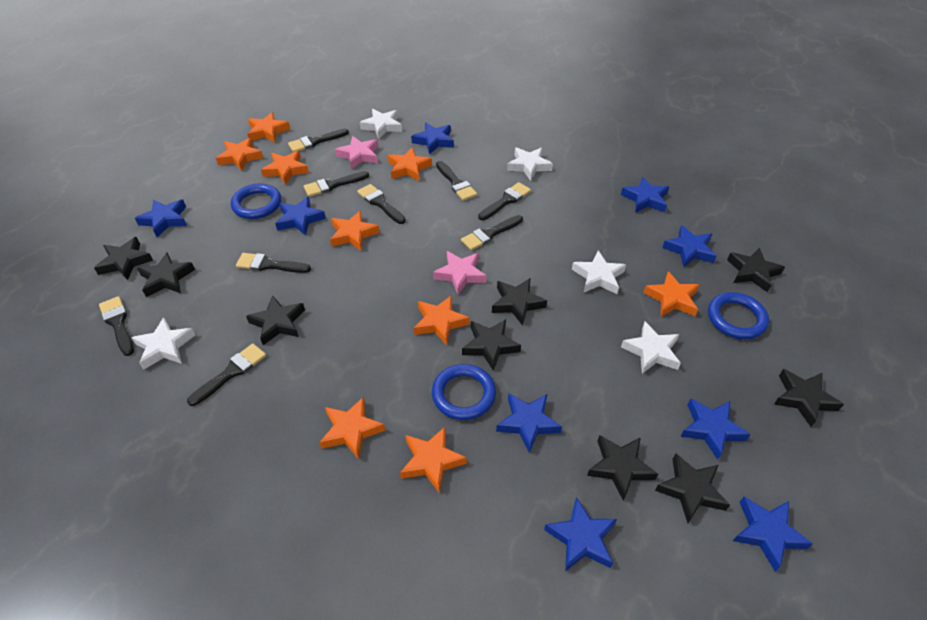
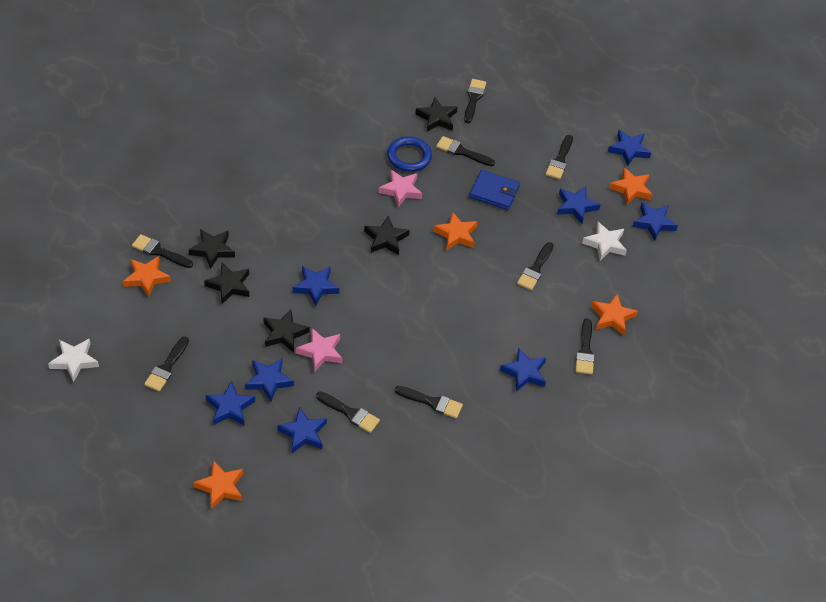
black star: [94,237,153,280] [137,252,195,297] [246,295,305,345] [462,319,521,371] [492,278,547,325] [587,435,658,501] [655,453,730,523] [727,248,785,292] [774,369,844,427] = 9 -> [189,229,235,269] [204,263,249,304] [264,309,310,352] [364,216,409,255] [415,97,457,132] = 5
blue ring: [231,183,281,219] [432,364,496,420] [708,292,769,339] = 3 -> [387,136,432,172] = 1
blue star: [135,199,187,237] [275,196,326,236] [411,122,454,155] [496,393,562,453] [544,497,617,572] [621,177,669,213] [662,225,716,267] [681,398,751,460] [733,497,813,572] = 9 -> [206,381,255,425] [245,358,294,402] [277,407,327,453] [293,266,339,306] [500,348,546,392] [557,186,601,224] [608,130,651,166] [632,203,678,241] = 8
blue wallet: none = 0 -> [469,170,520,210] = 1
orange star: [216,138,263,171] [247,112,290,143] [261,151,309,185] [319,397,385,460] [330,210,380,251] [388,147,432,181] [400,427,467,493] [414,295,470,346] [643,271,700,317] = 9 -> [123,256,171,297] [193,460,243,510] [433,212,477,251] [591,293,638,335] [609,168,653,205] = 5
white star: [131,317,195,370] [360,109,402,139] [507,147,553,181] [572,250,626,294] [621,322,681,374] = 5 -> [48,338,99,383] [582,222,627,261] = 2

